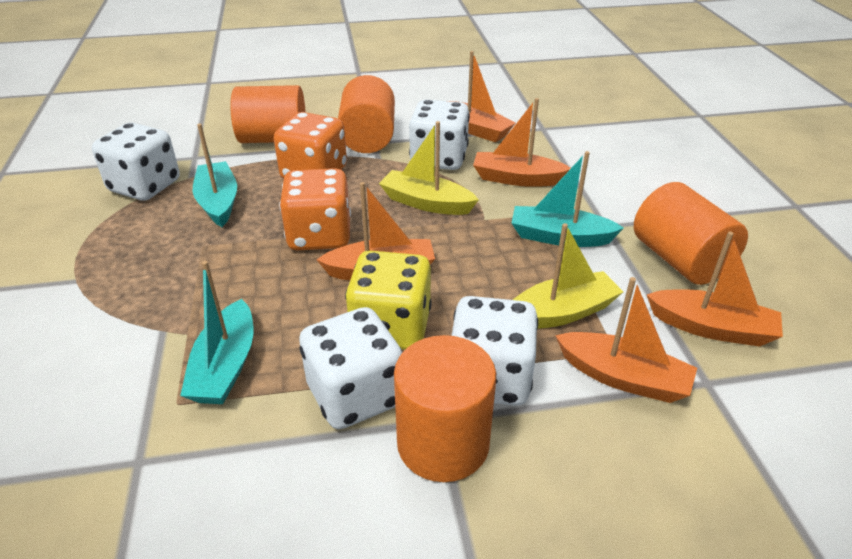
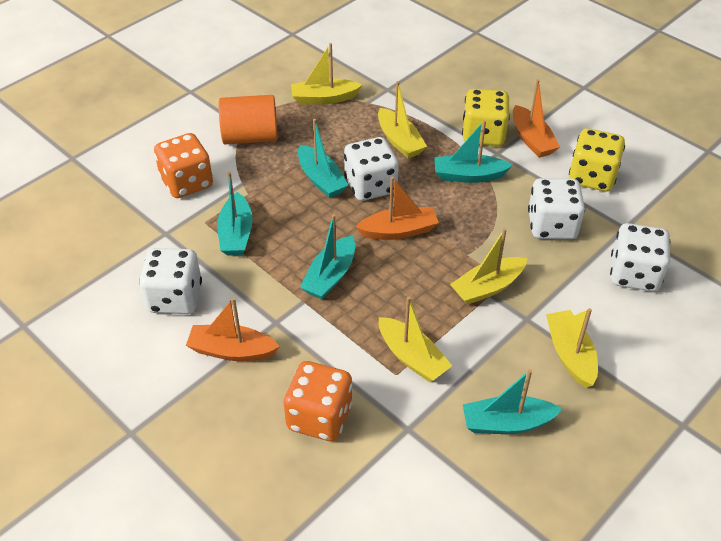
orange boat: [316,182,435,280] [450,51,515,142] [473,98,571,187] [555,277,697,403] [647,231,783,347] = 5 -> [186,297,280,361] [355,176,439,240] [513,79,560,158] = 3
orange cylinder: [230,85,306,143] [338,75,395,153] [394,335,496,482] [634,182,748,285] = 4 -> [219,95,278,144] = 1
turquoise boat: [180,261,253,404] [193,124,237,227] [512,151,624,247] = 3 -> [217,172,253,256] [298,119,349,198] [300,214,355,299] [434,120,513,183] [463,369,562,434] = 5
yellow boat: [379,121,479,215] [513,223,623,329] = 2 -> [291,43,362,105] [378,81,427,158] [379,297,452,382] [450,228,527,305] [546,308,598,388] = 5
yellow dice: [345,251,432,350] = 1 -> [462,89,510,146] [569,128,625,192] = 2

